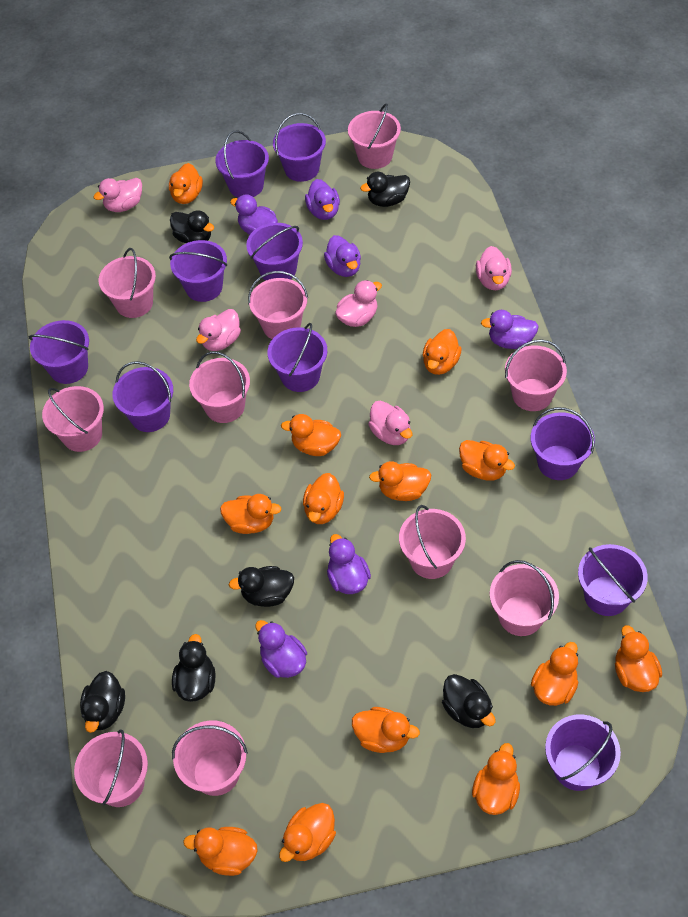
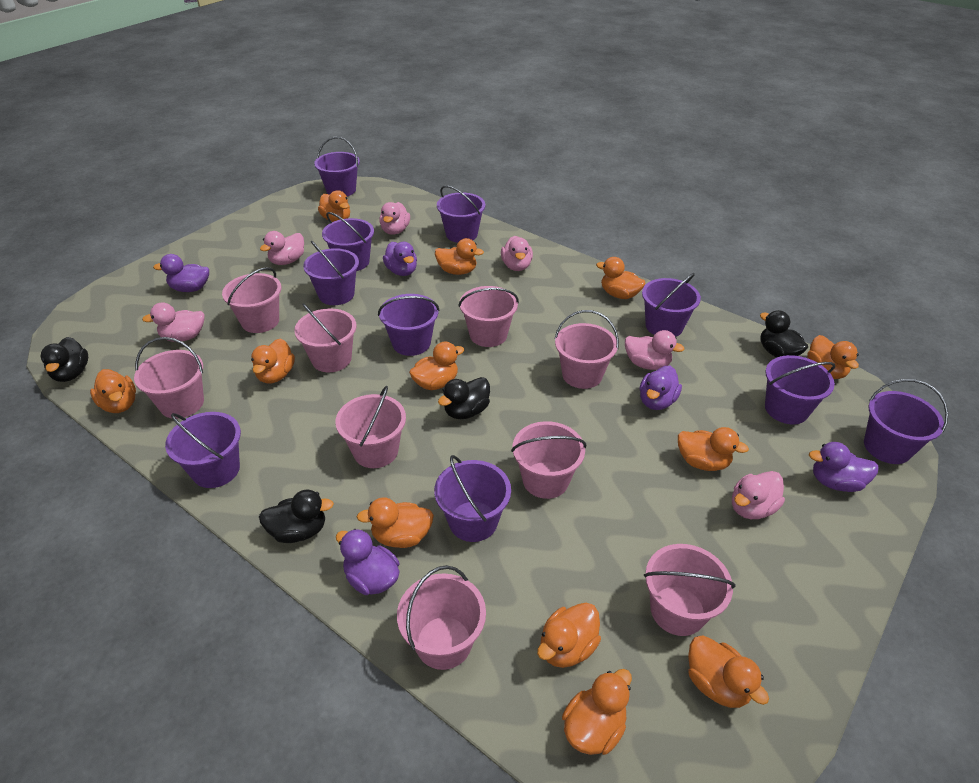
black duck: [80,671,125,733] [170,210,214,243] [172,634,215,702] [229,566,294,607] [360,172,410,207] [442,674,496,728] = 6 -> [40,337,88,382] [259,490,334,543] [438,377,490,419] [760,310,808,357] = 4
orange duck: [169,163,203,204] [183,827,258,876] [220,494,282,534] [279,803,336,862] [281,414,341,456] [303,473,344,524] [352,707,420,753] [369,461,431,501] [423,329,462,375] [459,440,515,481] [472,743,520,815] [531,642,578,706] [615,625,662,692] = 13 -> [90,369,136,413] [251,338,295,383] [318,190,350,222] [357,497,434,548] [409,341,464,390] [435,238,484,275] [537,603,601,668] [562,669,632,755] [596,257,646,299] [678,427,749,471] [688,635,769,708] [807,335,859,379] = 12
pink bucket: [42,386,104,452] [74,729,148,807] [99,248,156,318] [172,720,248,796] [189,351,250,423] [248,271,308,339] [348,103,401,169] [399,505,466,579] [490,560,559,636] [505,339,567,411] = 10 -> [134,337,204,419] [222,267,281,333] [294,303,356,372] [335,386,406,468] [397,565,486,670] [458,286,519,347] [511,421,586,499] [554,310,619,389] [644,544,736,636] = 9
pink duck: [93,178,142,212] [196,309,241,351] [335,280,382,327] [368,401,412,445] [476,246,512,290] = 5 -> [142,302,205,342] [260,231,304,265] [379,202,410,235] [501,236,533,271] [625,330,685,370] [732,471,785,519] = 6
purple duck: [230,195,278,235] [255,620,307,678] [305,179,340,220] [324,235,361,277] [327,534,371,594] [481,310,539,349] = 6 -> [153,254,209,292] [336,529,400,595] [383,242,417,276] [640,366,682,410] [809,442,879,492] = 5

